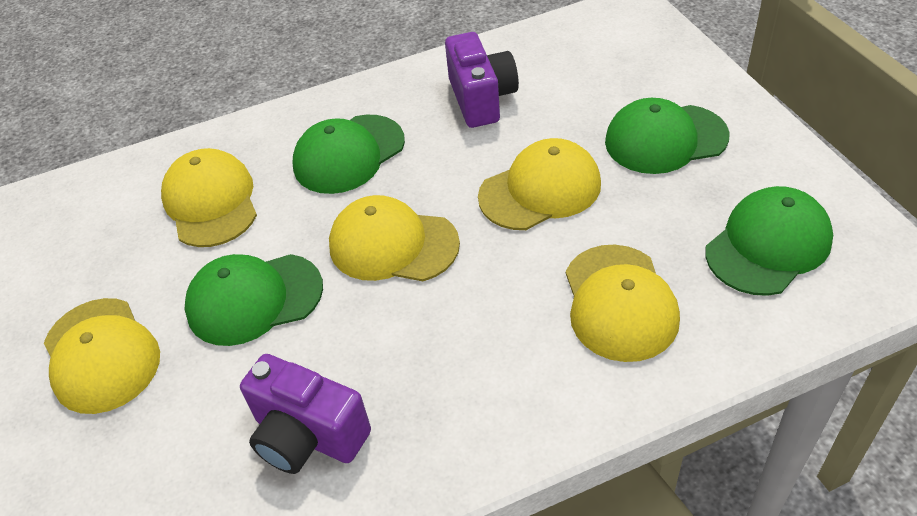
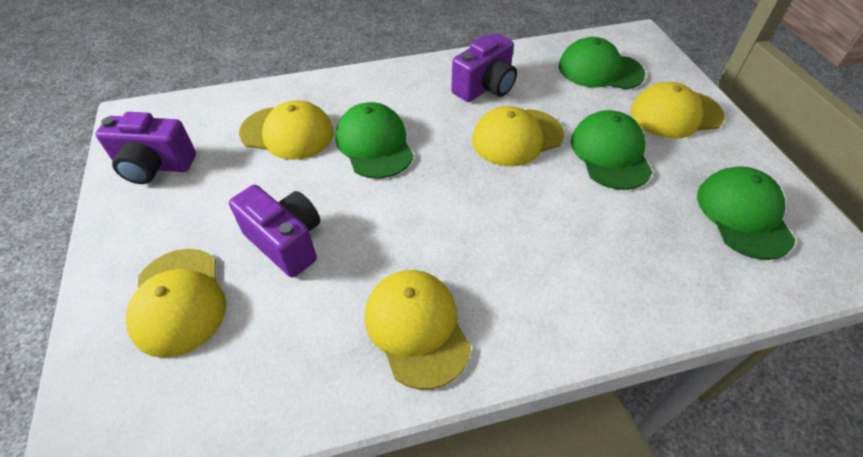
purple camera: [240,354,371,474] [445,32,519,128] = 2 -> [96,112,196,184] [229,185,320,278] [451,33,517,102] = 3

